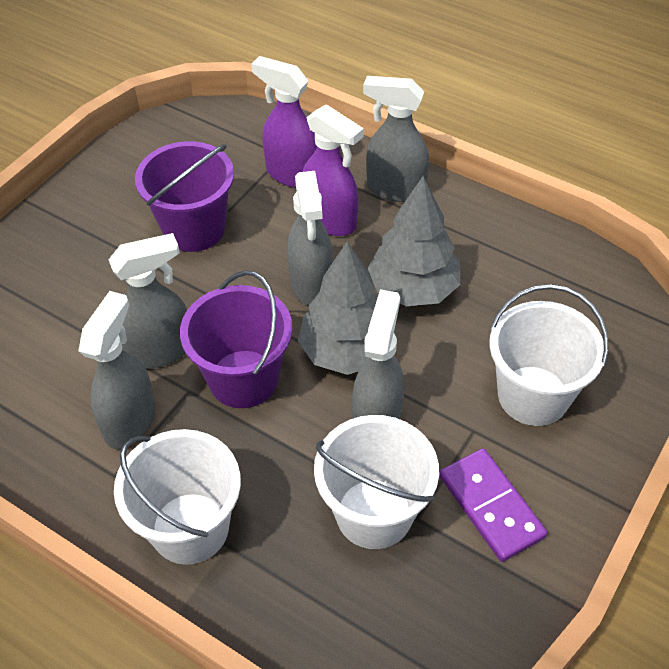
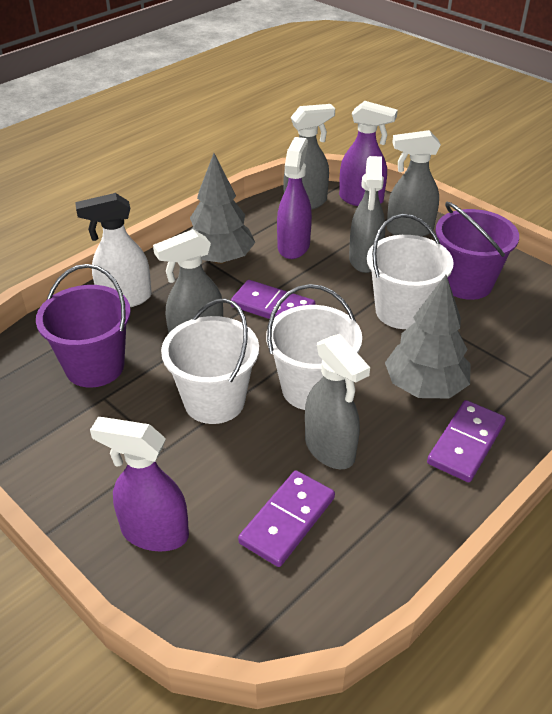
purple domino: [440,448,547,562] = 1 -> [231,280,315,319] [238,470,335,567] [427,400,506,482] = 3
purple spray bottle: [251,56,317,188] [302,104,364,236] = 2 -> [90,417,189,551] [277,137,312,259] [339,101,398,206] = 3
white spray bottle: none = 0 -> [75,193,152,307] = 1

